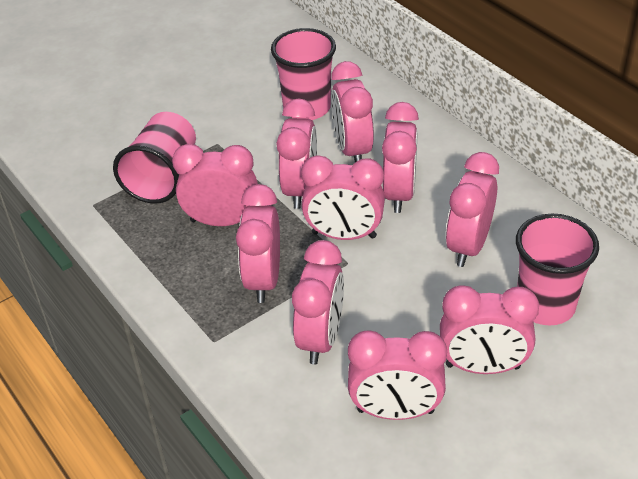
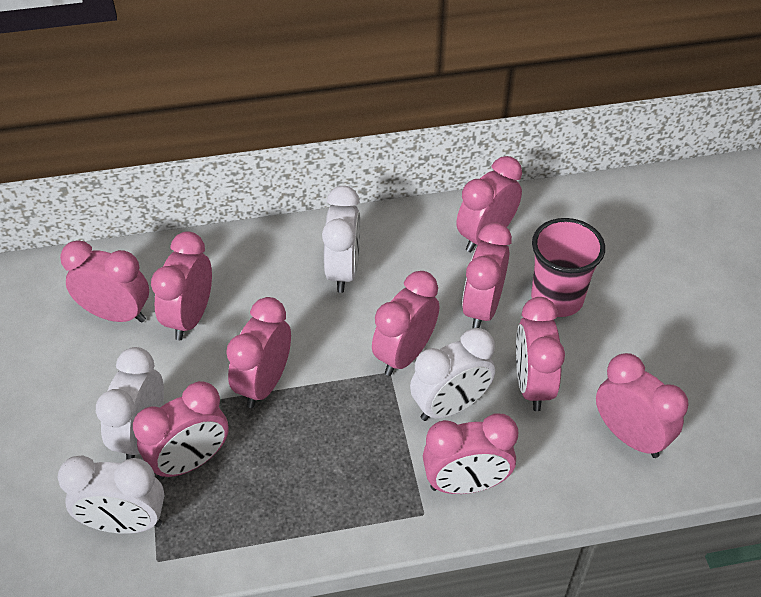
pink cup: [113,112,196,204] [271,28,336,120] [516,214,599,325] = 3 -> [531,218,605,317] = 1
white clock: none = 0 -> [57,455,165,534] [96,347,164,460] [322,186,360,293] [410,328,495,421] = 4

